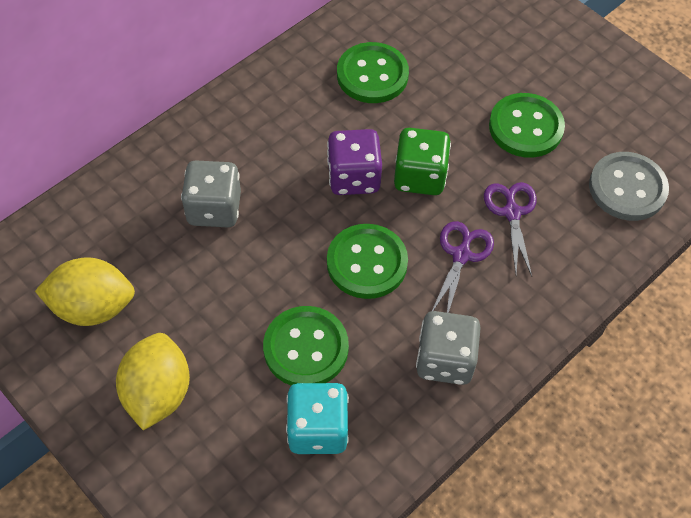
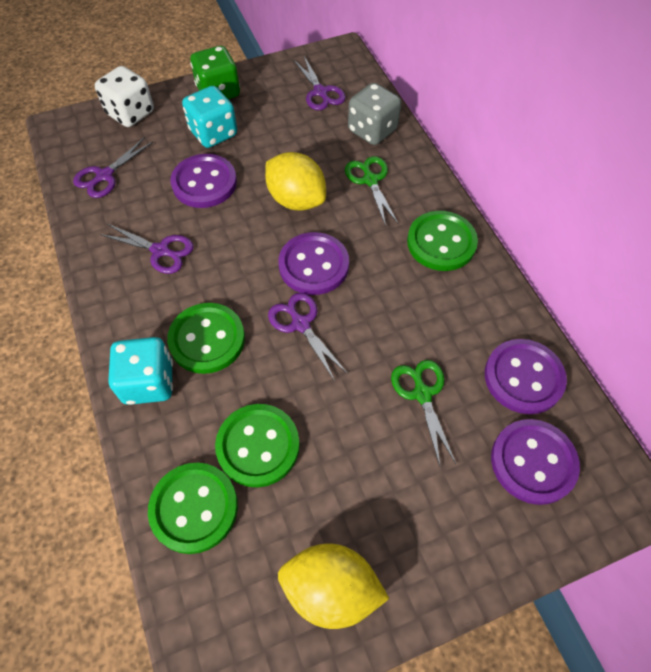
green scissors: none = 0 -> [345,156,399,226] [391,360,456,466] = 2
grey button: [589,152,669,221] = 1 -> none = 0
grey dice: [181,160,241,227] [416,311,481,385] = 2 -> [348,83,401,145] = 1
purple button: none = 0 -> [171,154,237,208] [278,232,349,295] [485,339,567,414] [491,419,580,505] = 4
purple dice: [327,129,382,195] = 1 -> none = 0
purple scissors: [432,221,494,313] [484,182,537,276] = 2 -> [73,137,153,198] [100,224,194,274] [268,293,348,381] [294,56,346,110] = 4
turquoise dice: [286,383,349,454] = 1 -> [108,337,173,405] [182,86,237,148] = 2
white dice: none = 0 -> [95,66,154,127] = 1

